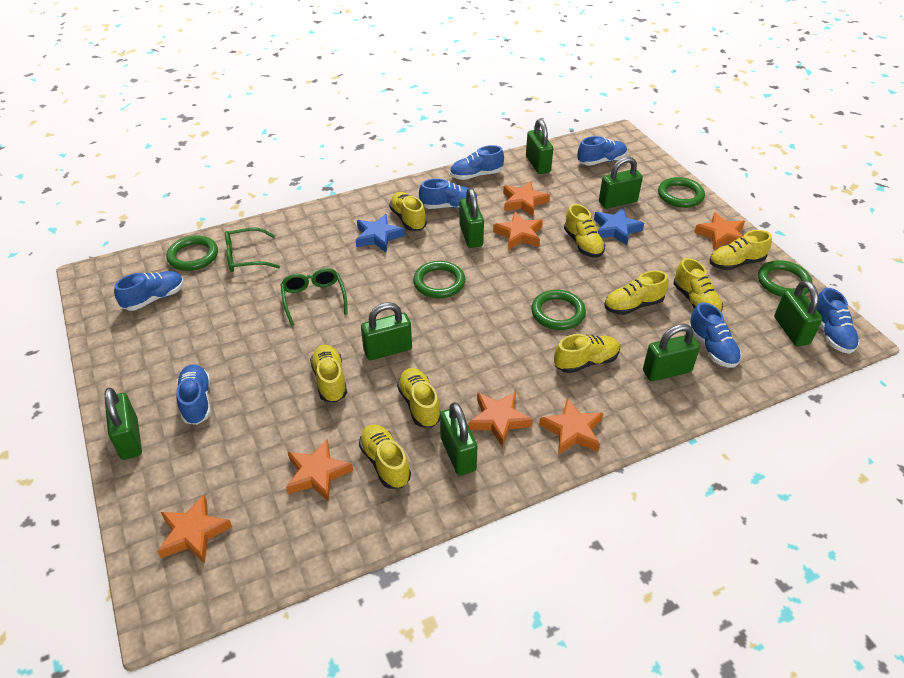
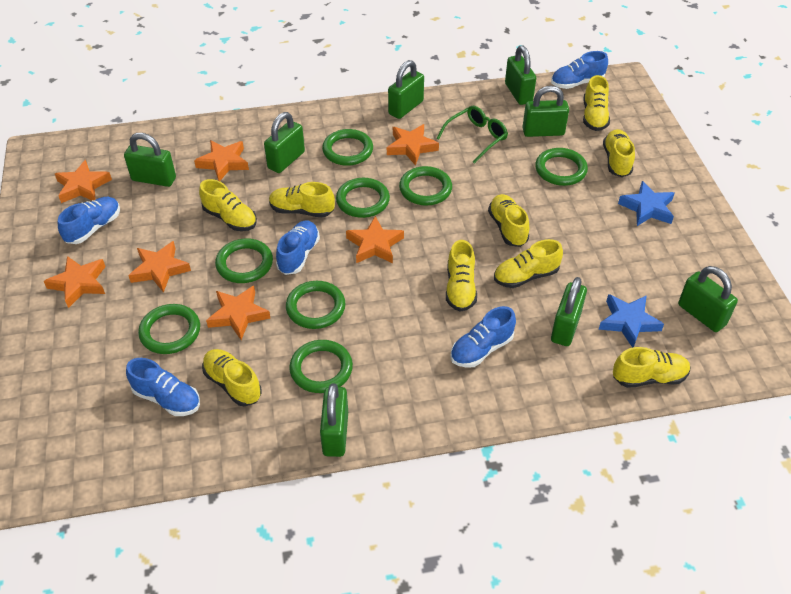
blue shoe: [114,271,184,311] [176,364,211,425] [419,178,478,209] [450,145,504,180] [577,136,627,166] [689,302,741,368] [816,288,860,354] = 7 -> [58,197,120,244] [126,358,200,416] [276,221,320,275] [450,306,516,368] [551,51,608,89] = 5
green glasses: [225,227,280,272] [281,268,348,326] = 2 -> [437,106,508,164] = 1
green ring: [166,235,218,271] [413,261,465,298] [531,290,586,330] [658,177,705,208] [758,260,813,297] = 5 -> [138,304,200,354] [215,238,273,283] [286,281,346,329] [289,340,353,393] [322,129,373,166] [336,178,390,218] [399,166,452,206] [535,148,588,186] = 8

